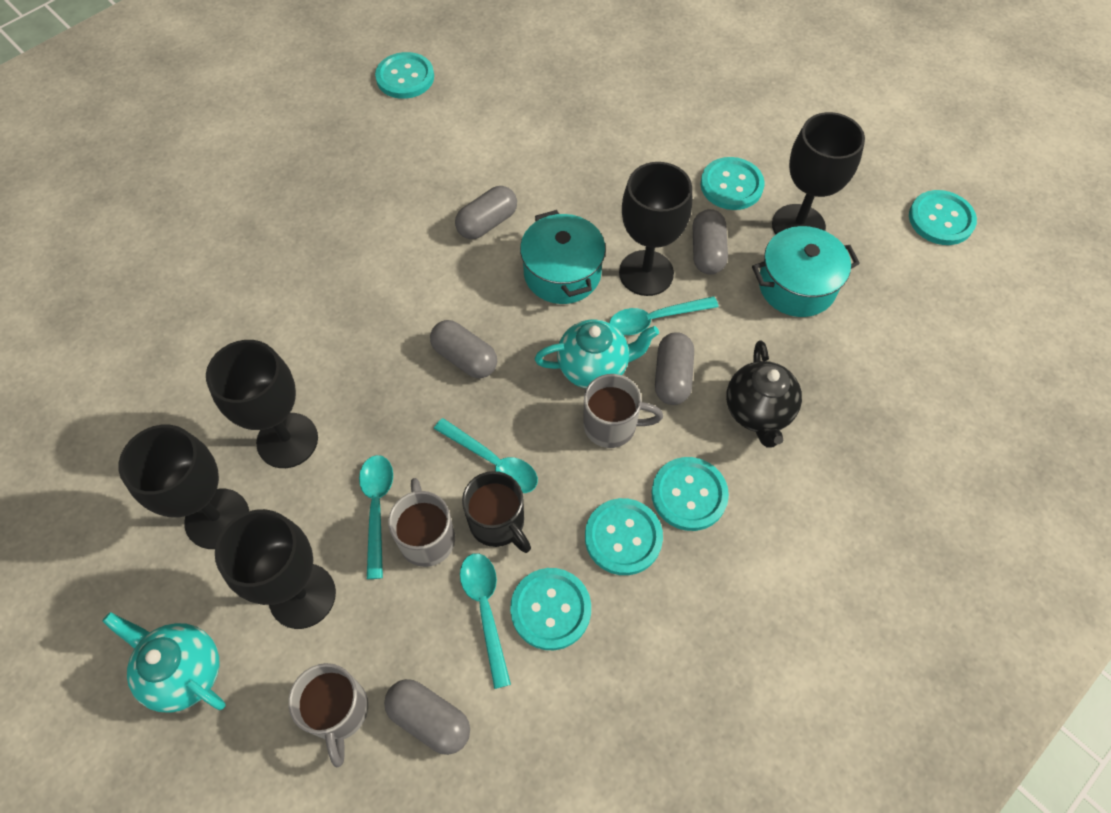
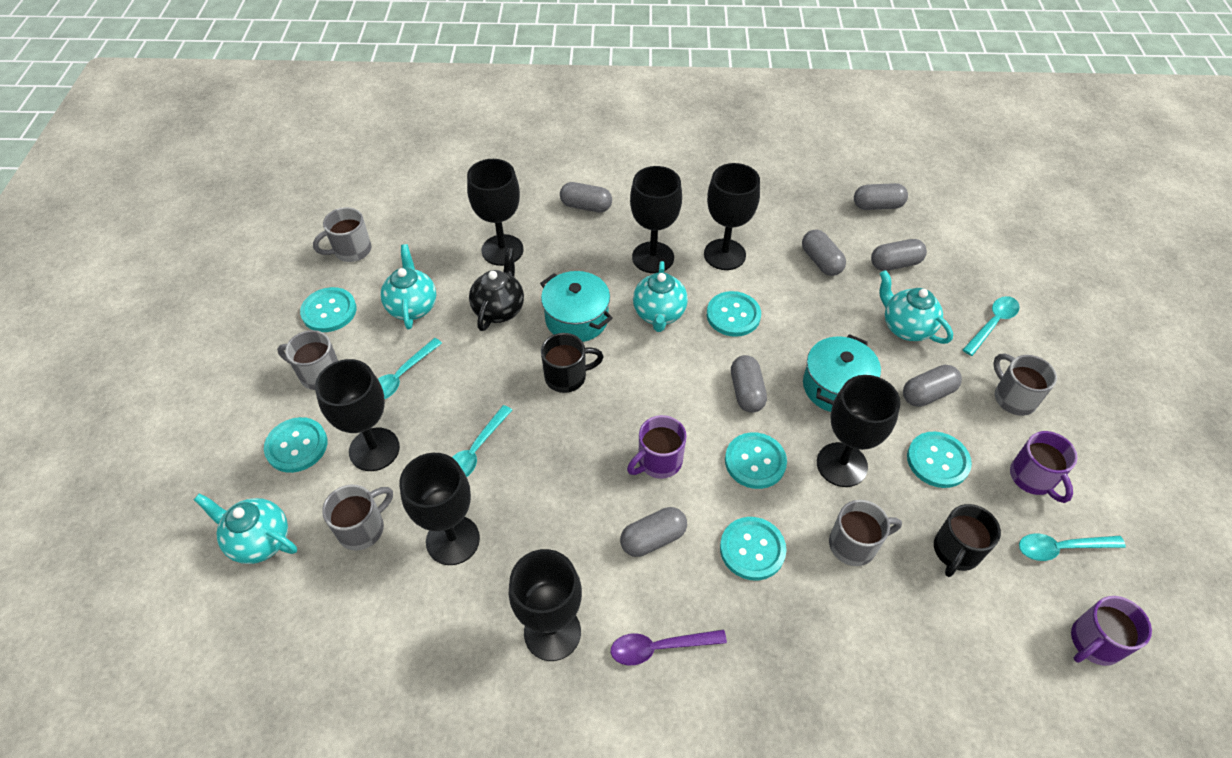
black goblet: [118,425,249,549] [206,340,318,468] [215,509,336,629] [619,162,692,296] [772,112,865,234] = 5 -> [315,359,400,471] [399,453,480,565] [467,159,524,266] [509,549,582,661] [630,166,682,273] [704,163,760,270] [817,375,901,487] = 7
black mug: [462,471,531,553] = 1 -> [541,333,604,393] [934,504,1001,577] = 2
grey capsule: [384,679,470,755] [430,320,497,378] [455,186,517,239] [655,332,694,405] [693,209,728,275] = 5 -> [560,182,612,213] [620,507,687,557] [731,355,767,413] [802,229,846,276] [854,183,908,210] [871,239,927,271] [903,365,962,407] = 7
grey mug: [288,663,368,767] [388,478,455,567] [583,374,663,448] = 3 -> [277,330,338,390] [313,207,371,262] [322,485,393,550] [829,500,902,566] [993,354,1057,416] = 5
purple mug: none = 0 -> [627,415,687,479] [1010,431,1077,503] [1071,596,1152,666] = 3
purple spoon: none = 0 -> [611,629,727,666] = 1
turquoise teapot: [103,612,226,713] [535,319,659,388] = 2 -> [194,493,297,564] [380,244,436,329] [633,261,688,332] [880,270,953,344] = 4

